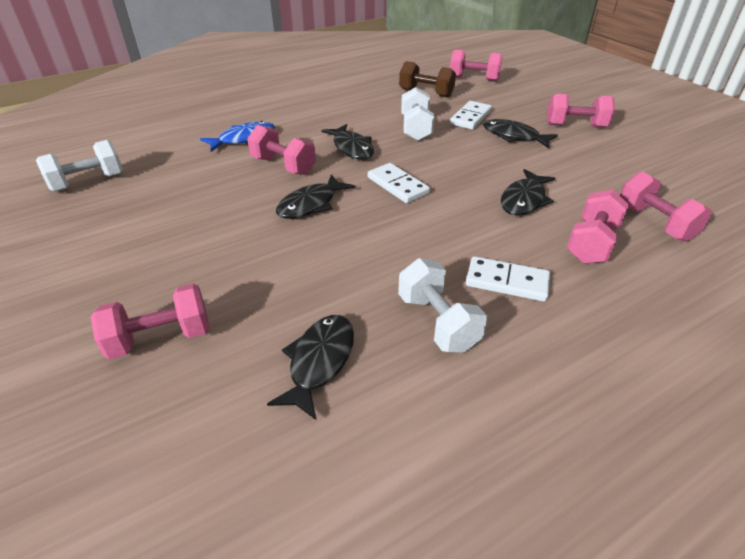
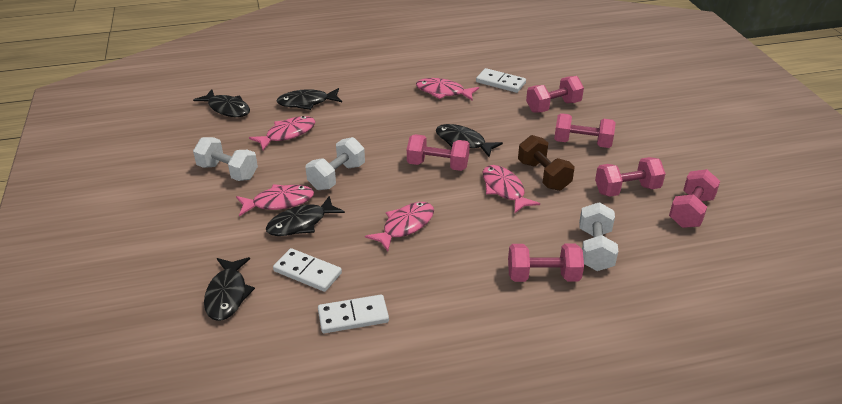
blue fish: [200,121,275,152] = 1 -> none = 0
pink fish: none = 0 -> [236,184,314,216] [249,116,315,150] [365,202,434,252] [416,78,479,101] [483,165,540,214] = 5

